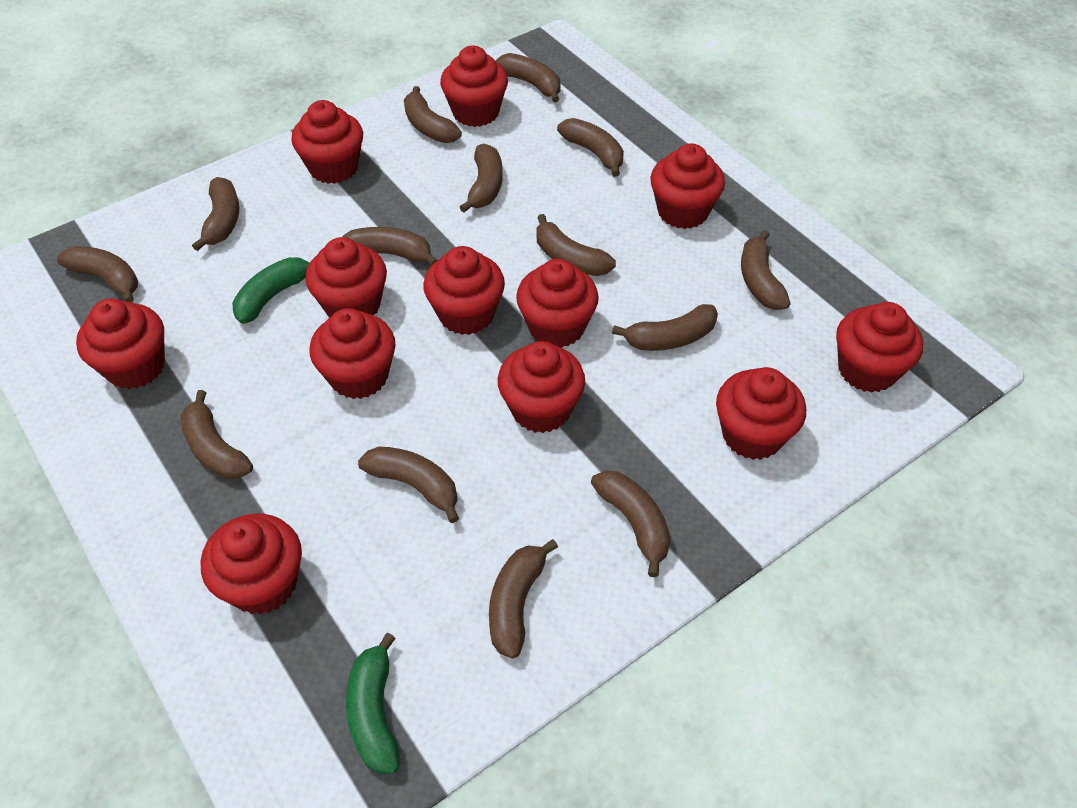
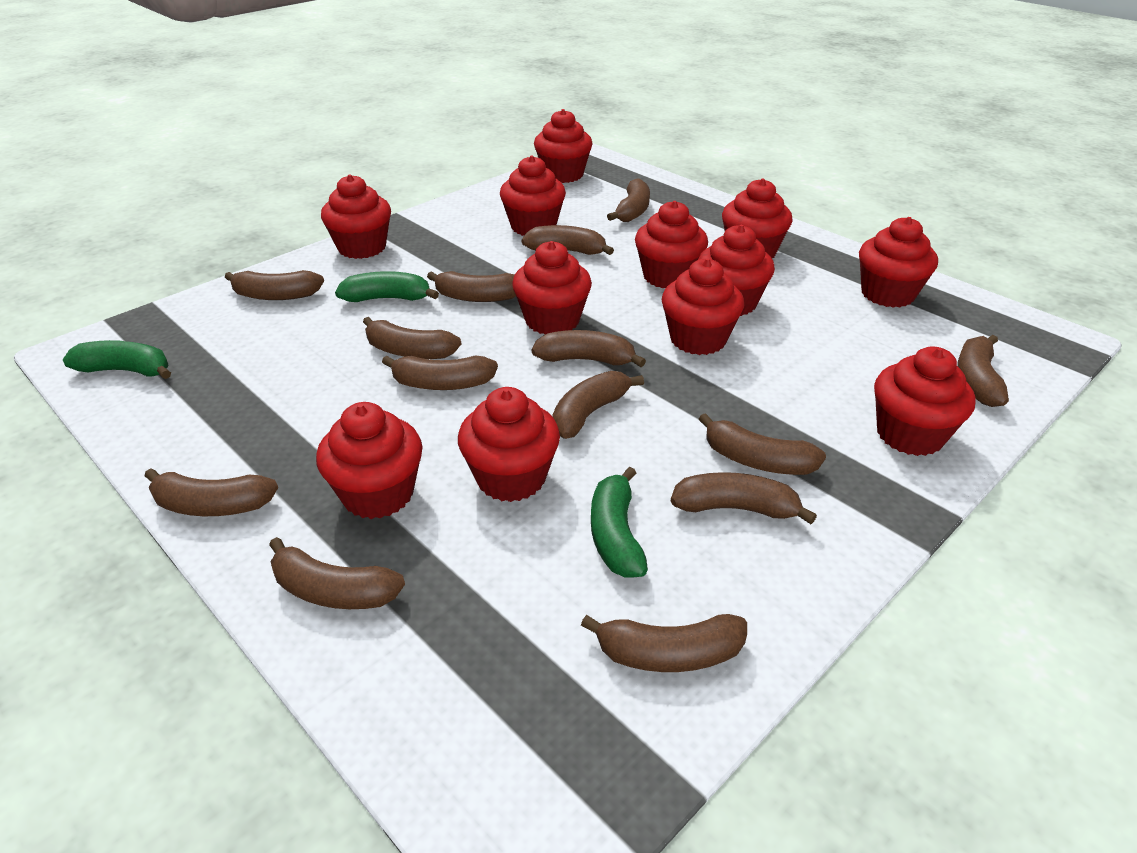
green banana: [232,257,310,324] [346,633,400,774] = 2 -> [63,340,171,379] [335,271,439,302] [591,467,648,578] = 3

